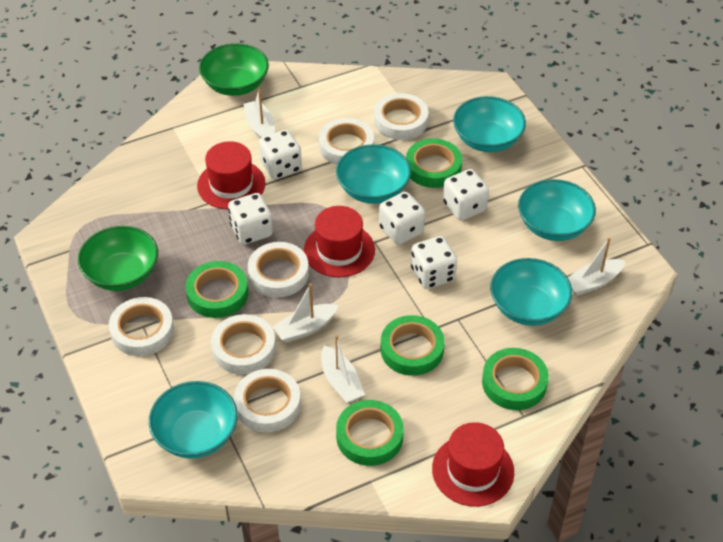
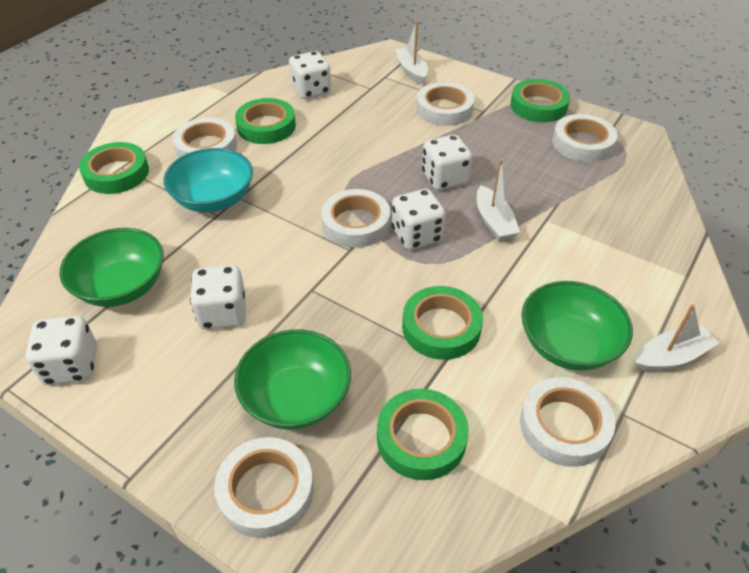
green bowl: [78,226,158,291] [199,43,269,96] = 2 -> [59,228,164,307] [234,329,351,430] [522,281,633,370] = 3
red hat: [197,141,265,209] [304,206,375,277] [432,422,514,507] = 3 -> none = 0
turquoise bowl: [149,381,238,459] [336,144,411,204] [453,96,526,152] [490,258,572,326] [518,179,596,241] = 5 -> [163,148,253,212] = 1
white boat: [243,89,275,139] [273,284,339,342] [321,335,365,403] [568,237,626,295] = 4 -> [395,21,428,85] [477,160,520,241] [636,304,719,371] = 3

